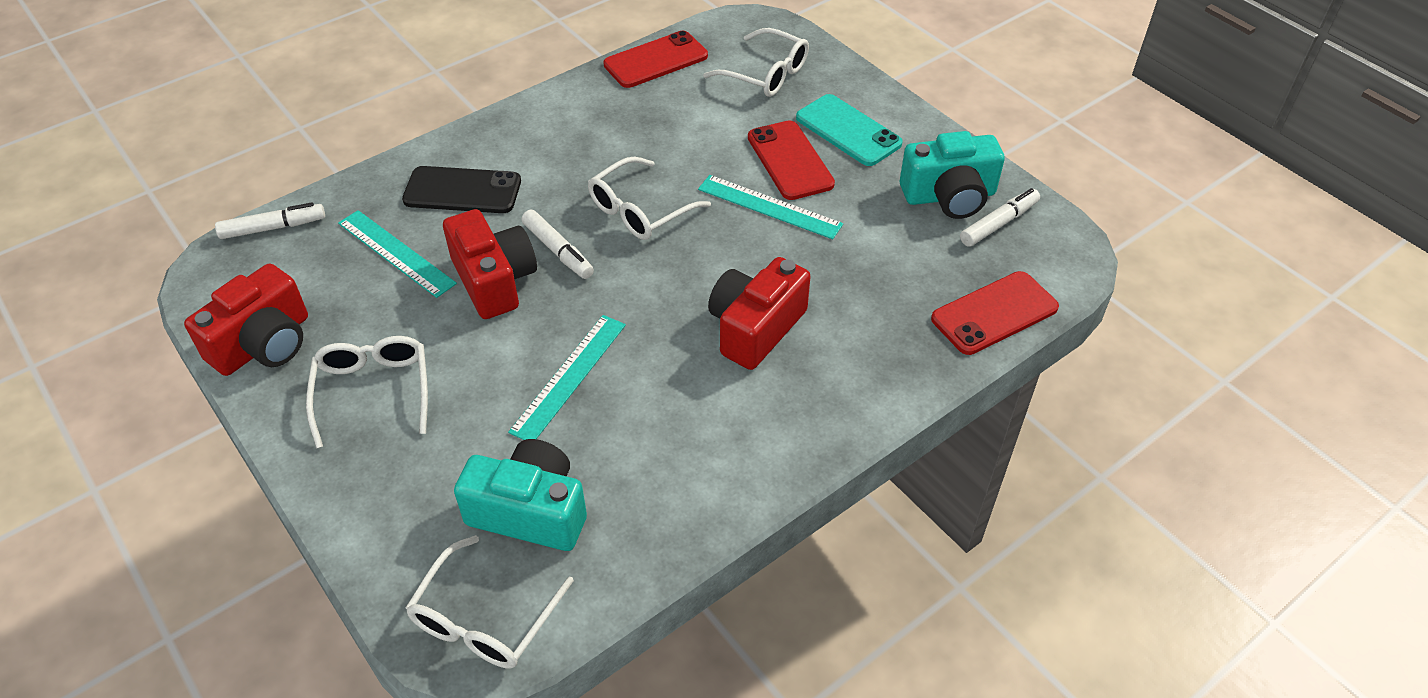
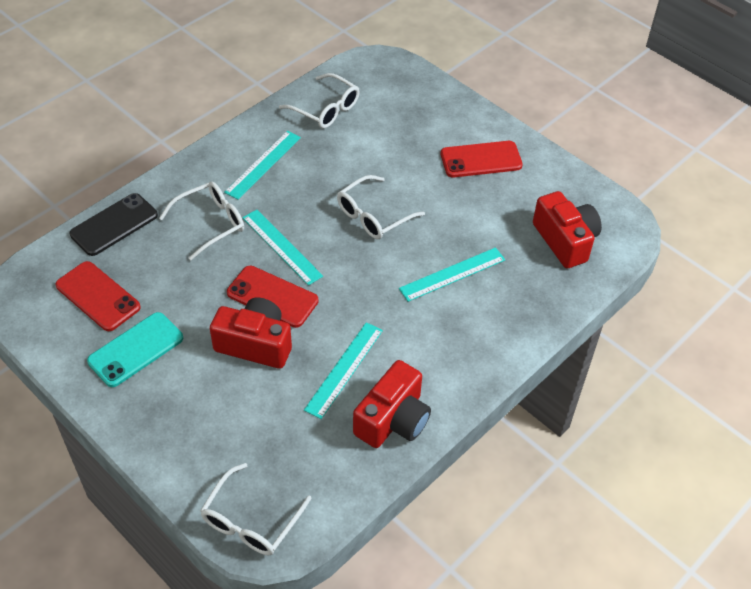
turquoise camera: [454,439,587,551] [900,131,1005,219] = 2 -> none = 0
turquoise ruler: [338,210,457,298] [508,315,626,440] [698,175,843,239] = 3 -> [224,131,301,200] [242,210,323,285] [304,322,383,419] [399,247,505,302] = 4
white marker: [215,202,325,239] [522,210,594,279] [960,188,1040,247] = 3 -> none = 0

